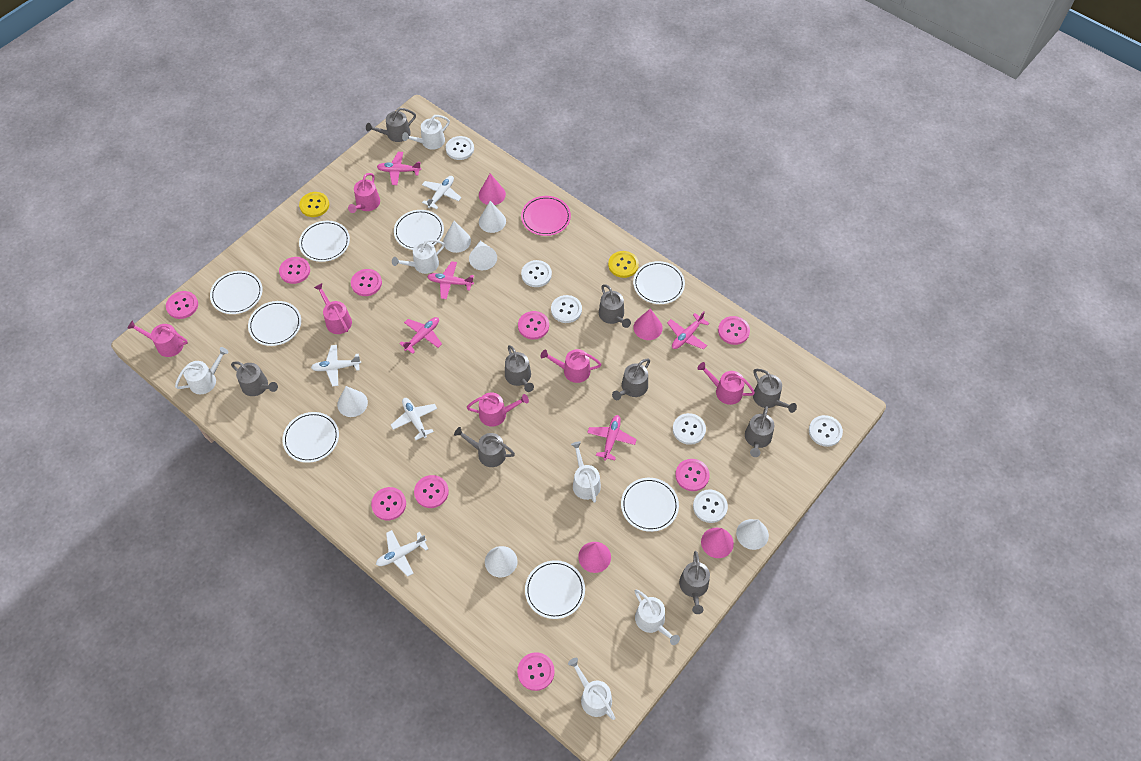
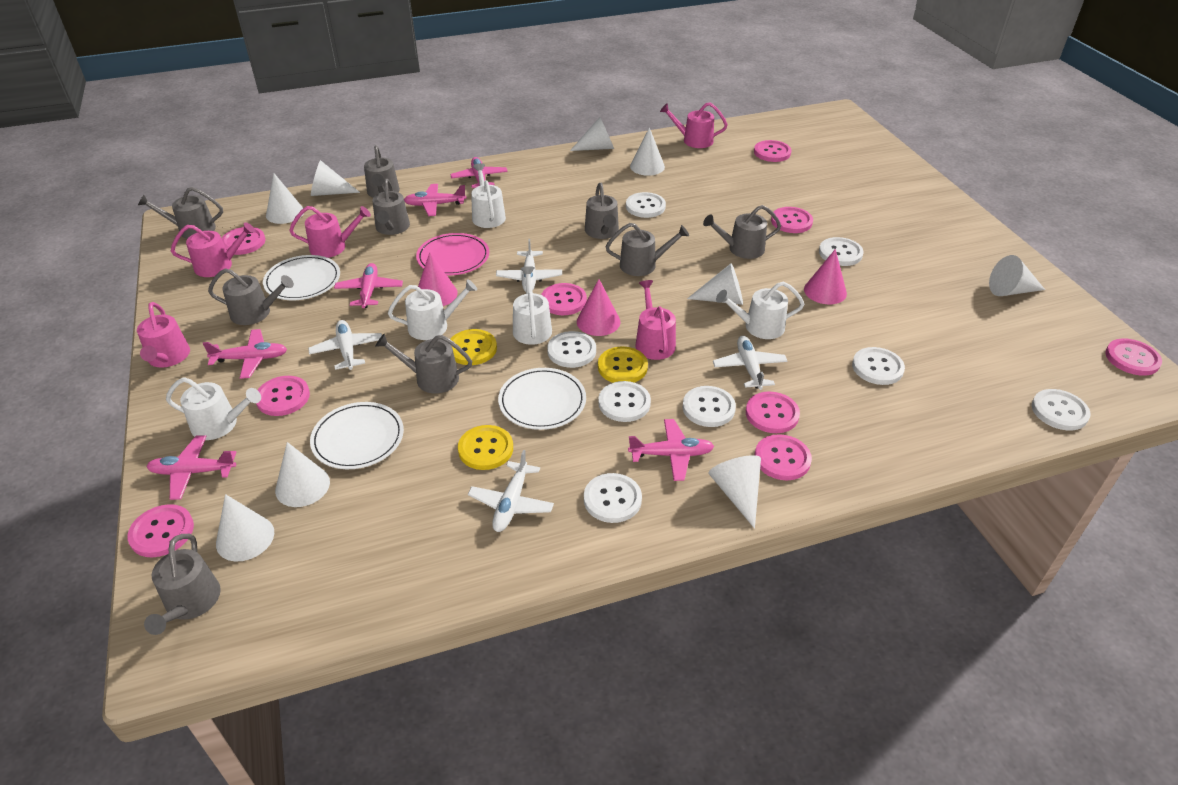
pink cone: [479,174,506,205] [578,542,611,573] [634,309,663,340] [701,528,734,558] = 4 -> [418,252,458,306] [577,279,620,336] [804,249,847,304] = 3
pink plane: [377,152,421,185] [399,317,442,354] [427,261,474,299] [587,415,637,460] [667,312,709,349] = 5 -> [146,435,236,500] [203,329,287,379] [334,263,403,308] [404,184,466,216] [450,157,508,188] [628,419,714,481] = 6
pink watering can: [127,320,188,357] [314,283,352,334] [348,173,380,213] [467,393,529,427] [540,349,602,383] [697,362,755,405] = 6 -> [137,302,190,368] [171,222,255,277] [289,206,371,258] [635,280,676,360] [660,102,728,148] = 5
white button: [446,136,474,160] [521,260,552,287] [551,295,582,323] [673,413,706,445] [693,489,728,523] [809,415,843,447] = 6 -> [547,331,596,368] [584,473,642,523] [598,381,651,422] [626,192,666,218] [683,386,736,427] [819,237,863,266] [852,347,905,385] [1032,389,1091,430] = 8
white cone: [337,386,368,417] [443,221,471,253] [469,241,497,270] [479,201,506,233] [485,546,518,577] [736,519,769,550] = 6 -> [216,494,274,562] [266,173,304,224] [275,442,330,507] [311,160,360,196] [570,117,614,151] [630,127,665,176] [687,263,743,305] [709,455,761,529] [989,255,1045,296] = 9
white plate: [210,271,263,314] [248,301,301,346] [282,412,339,463] [299,221,350,262] [394,210,444,250] [525,560,585,619] [621,478,679,532] [633,261,685,304] = 8 -> [263,255,340,300] [310,402,404,469] [498,368,586,430] = 3
white watering can: [175,347,229,394] [392,239,445,274] [402,115,450,150] [568,658,615,720] [571,441,601,503] [635,590,680,645] = 6 -> [166,377,261,440] [388,279,477,340] [471,163,506,228] [513,266,552,345] [716,282,804,339] = 5
yellow button: [299,192,329,217] [608,251,639,278] = 2 -> [451,329,497,365] [458,425,513,470] [598,347,648,383] = 3

